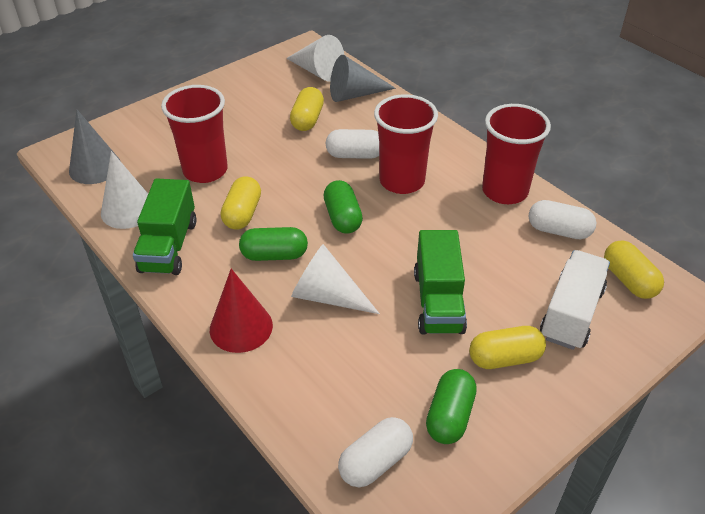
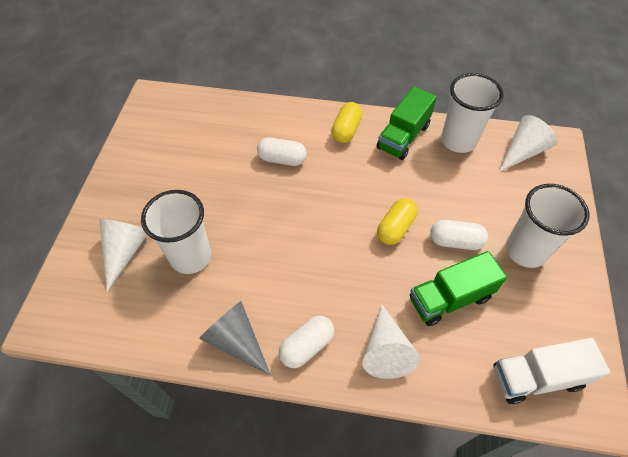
green capsule: [239,227,308,261] [323,180,363,234] [426,369,477,444] = 3 -> none = 0
grey cone: [69,110,120,184] [330,55,396,102] = 2 -> [199,301,271,375] = 1
red cone: [210,269,273,353] = 1 -> none = 0
red cup: [161,85,228,183] [374,94,438,194] [482,104,551,204] = 3 -> none = 0
white cup: none = 0 -> [141,190,211,274] [441,73,503,153] [506,184,589,268] = 3
yellow capsule: [221,176,261,229] [290,87,324,131] [469,326,546,369] [604,240,664,299] = 4 -> [331,102,362,143] [377,198,418,245] = 2

